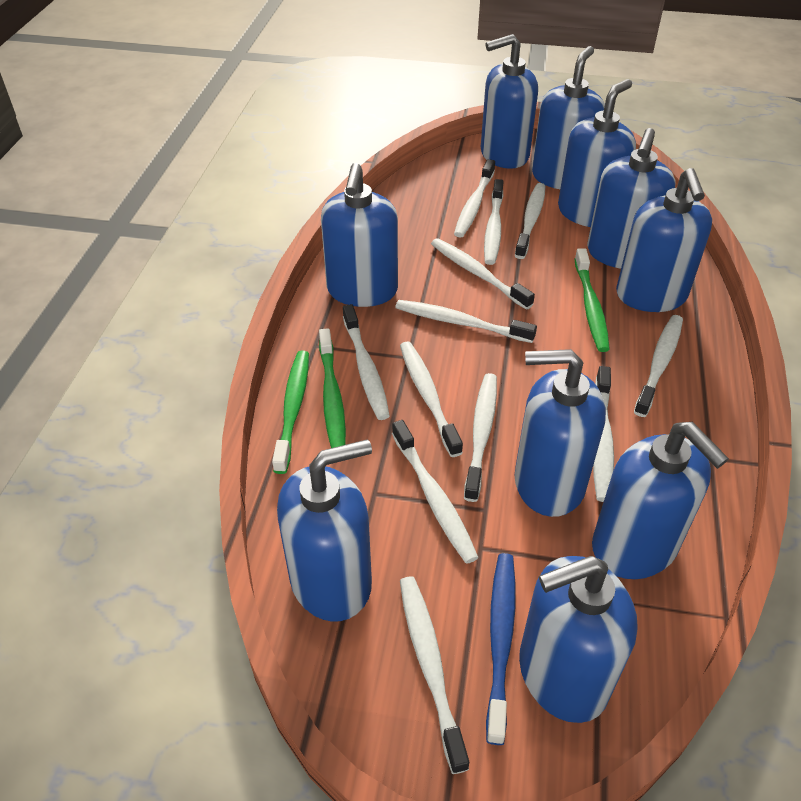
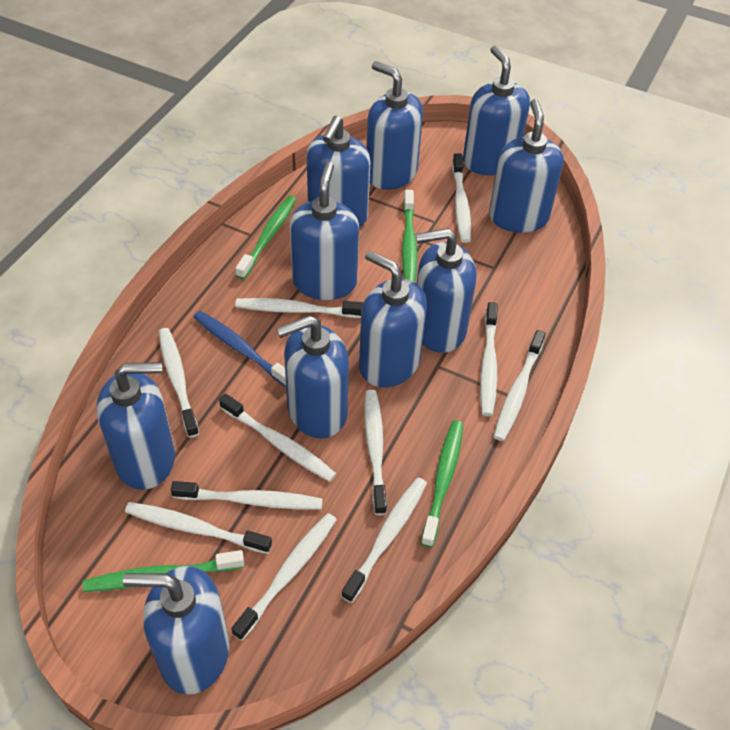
green toothbrush: [272,351,309,474] [319,328,346,448] [574,248,610,352] = 3 -> [83,550,244,592] [235,196,297,279] [402,190,417,282] [421,420,463,547] = 4
white toothbrush: [343,304,390,420] [392,420,479,564] [395,300,537,343] [400,341,463,457] [400,576,469,774] [431,238,535,310] [454,159,495,237] [464,373,497,502] [484,179,504,265] [515,183,546,259] [593,366,614,502] [634,315,683,417] = 12 -> [125,502,272,554] [159,328,199,438] [171,481,323,509] [219,393,336,482] [231,513,337,641] [235,298,364,318] [341,478,427,603] [364,390,387,515] [452,153,471,243] [480,302,498,416] [493,330,546,441] = 11

